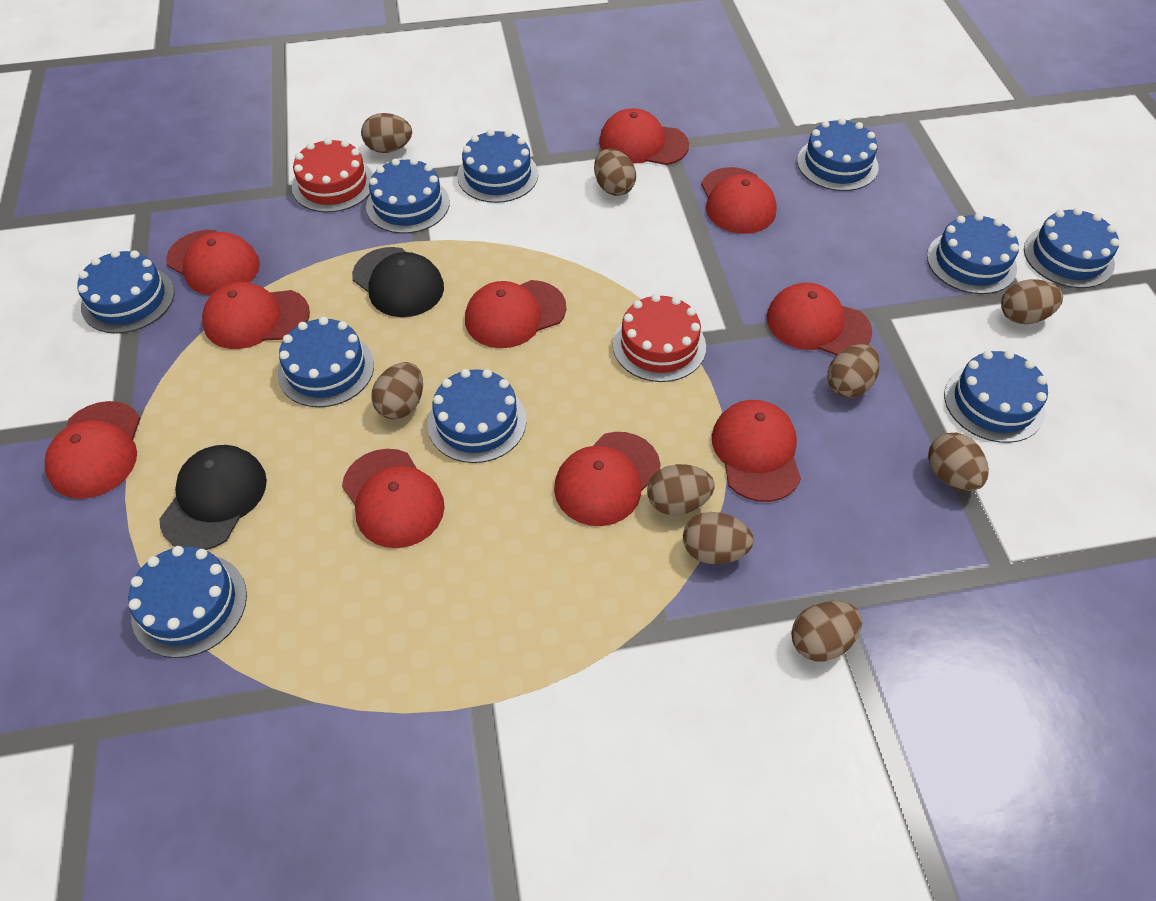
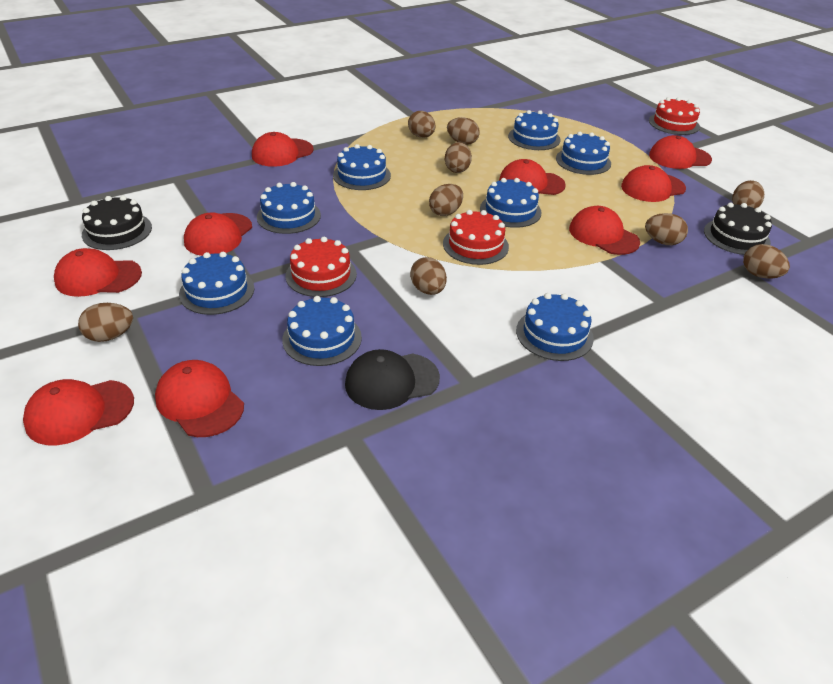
black cake: none = 0 -> [82,196,152,250] [704,203,772,255] = 2
black cap: [159,445,267,550] [352,247,444,317] = 2 -> [345,349,440,410] = 1
blue cake: [78,250,175,334] [128,546,247,658] [278,317,374,407] [366,158,450,234] [427,369,527,463] [457,129,538,203] [797,118,879,191] [927,213,1019,294] [944,350,1048,443] [1024,208,1120,288] = 10 -> [179,252,255,315] [257,182,321,234] [282,296,362,366] [333,144,391,190] [480,178,541,228] [508,110,561,150] [516,293,594,361] [556,132,611,175] = 8
red cake: [292,138,373,212] [613,294,706,382] = 2 -> [286,237,357,297] [443,210,509,265] [649,97,700,135] = 3
red cap: [45,401,140,499] [166,230,260,295] [202,282,310,349] [342,449,445,548] [465,280,566,348] [554,432,661,526] [599,108,689,165] [701,167,777,234] [712,400,801,502] [766,283,872,356] = 10 -> [23,379,134,445] [54,248,142,297] [155,360,244,437] [184,213,252,256] [252,132,314,167] [499,159,566,195] [569,206,640,255] [621,165,686,202] [649,135,712,169] = 9

